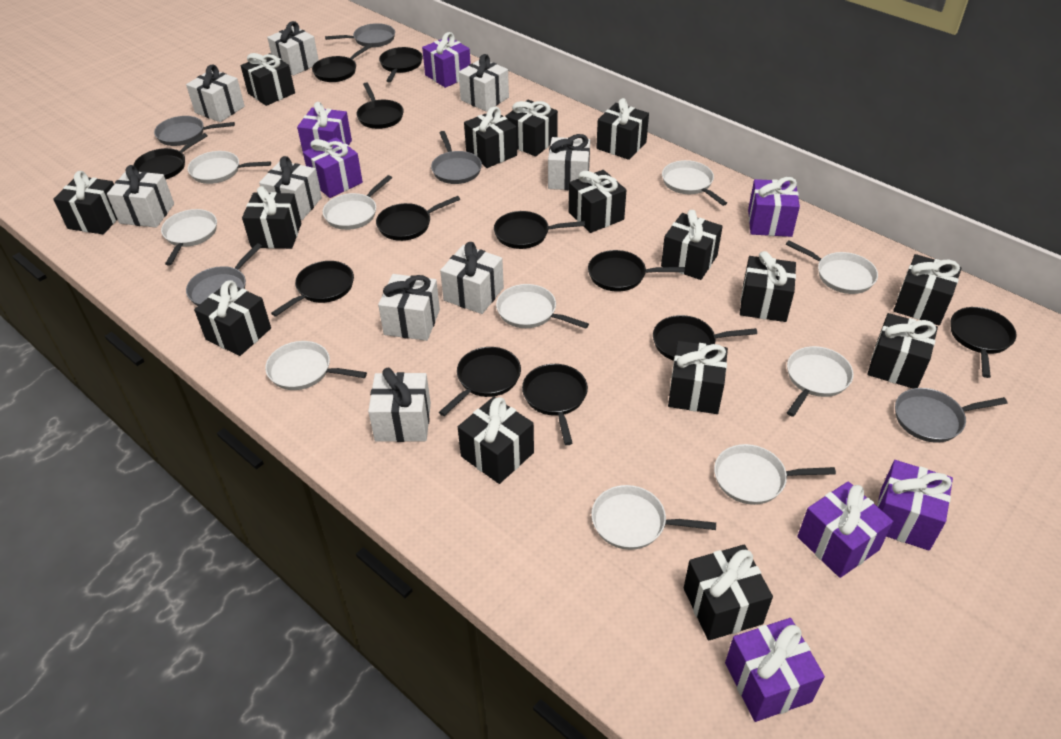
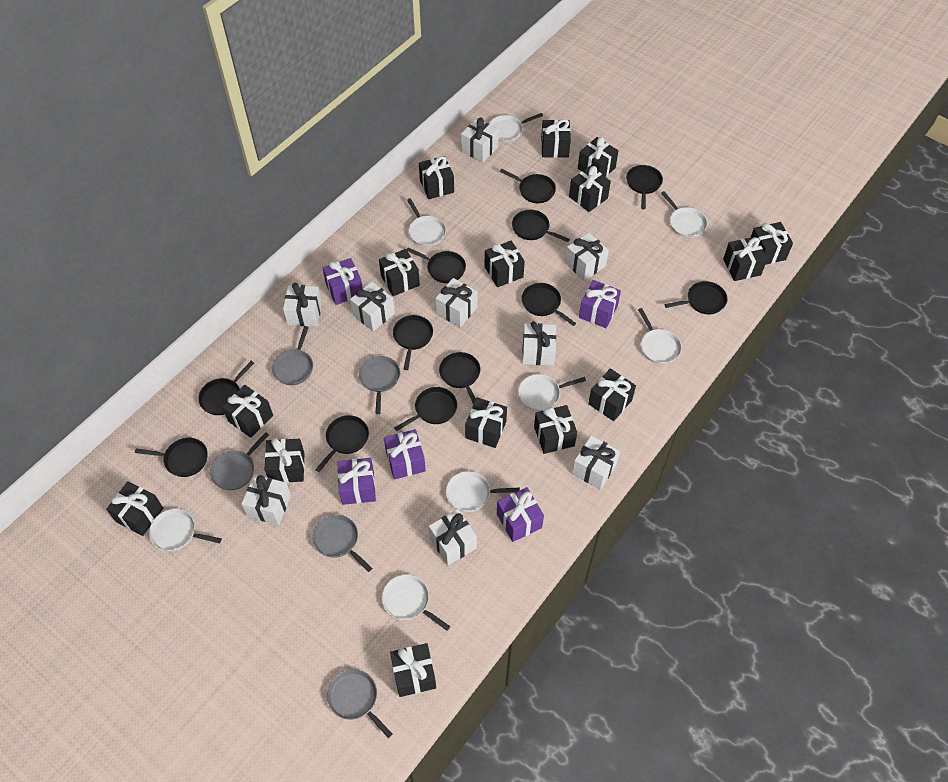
purple gift: [297,102,352,152] [303,137,363,198] [422,32,471,88] [725,618,825,722] [748,177,800,237] [797,481,893,578] [877,460,953,551] = 7 -> [323,258,363,305] [337,458,376,505] [384,429,426,480] [497,487,544,542] [579,280,621,328] = 5
white pan: [161,209,217,265] [188,151,271,184] [265,341,367,390] [323,175,392,230] [496,284,589,329] [591,485,716,550] [662,160,727,206] [714,444,836,505] [786,240,878,294] [787,346,854,417] = 10 -> [149,509,222,551] [382,574,450,631] [407,198,446,247] [446,471,520,512] [489,113,543,142] [518,374,586,411] [638,308,682,364] [661,191,708,238] = 8

